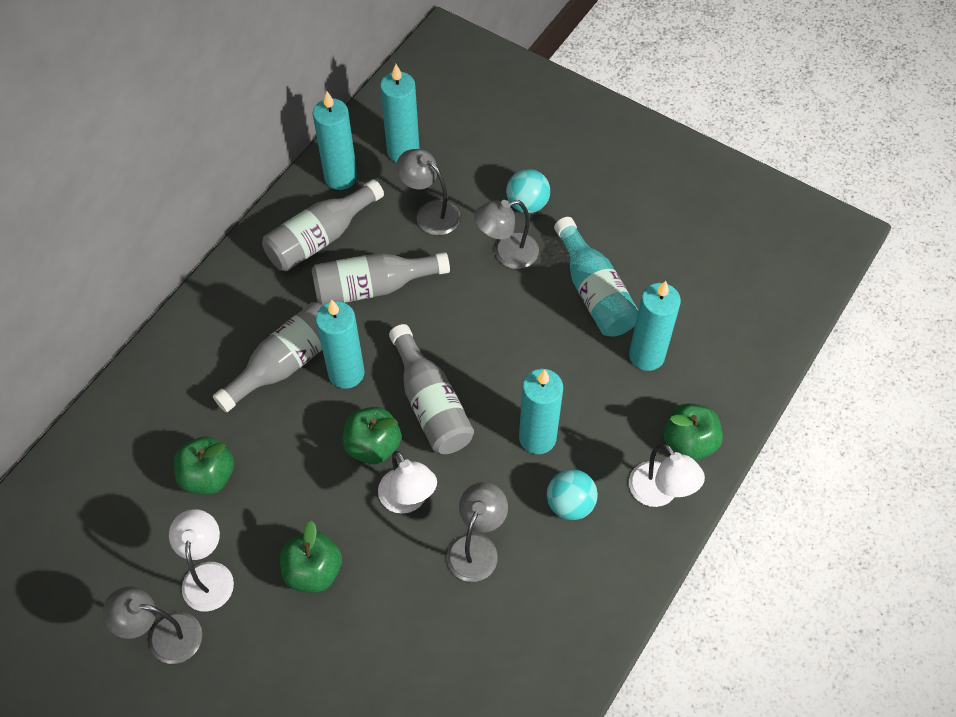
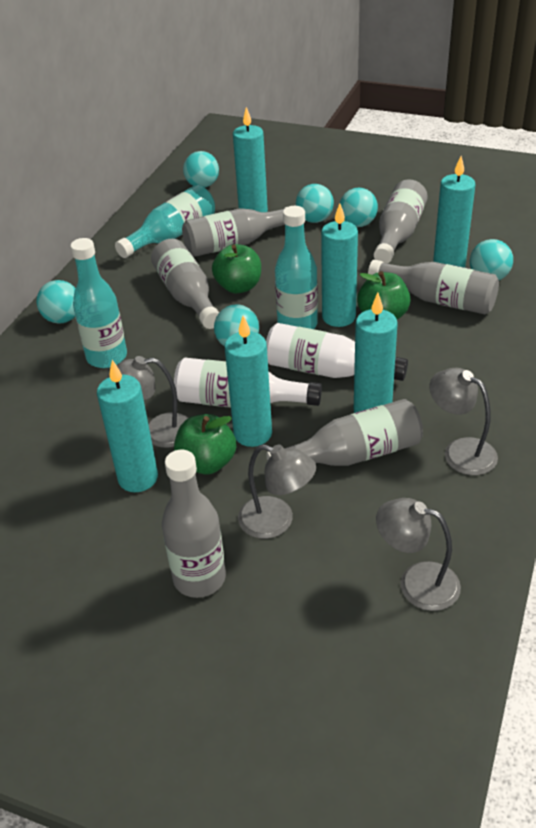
green apple: [173,436,234,495] [280,521,342,593] [342,407,401,465] [663,404,723,461] = 4 -> [174,414,236,475] [212,244,261,294] [357,271,411,319] = 3
grey bottle: [213,302,323,412] [262,179,384,271] [311,252,450,305] [389,324,474,454] = 4 -> [151,239,219,329] [162,450,226,598] [182,207,286,257] [266,399,423,466] [368,260,499,314] [374,179,428,264] = 6
turquoise ball: [506,169,550,213] [547,469,598,520] = 2 -> [36,280,76,324] [183,151,219,188] [214,304,259,347] [296,184,334,223] [340,188,378,227] [470,239,513,280] = 6
turquoise bottle: [554,217,638,337] = 1 -> [70,238,127,368] [115,185,215,258] [275,206,318,329] = 3
turquoise candle: [313,91,357,190] [316,300,365,389] [380,64,420,162] [519,369,563,454] [629,281,681,371] = 5 -> [97,360,158,492] [225,316,272,447] [233,107,268,212] [321,203,358,327] [354,293,398,413] [433,156,476,268] = 6
white bottle: none = 0 -> [174,358,322,408] [266,323,408,381] = 2
white lamp: [169,509,234,612] [378,451,437,514] [629,444,705,507] = 3 -> none = 0

